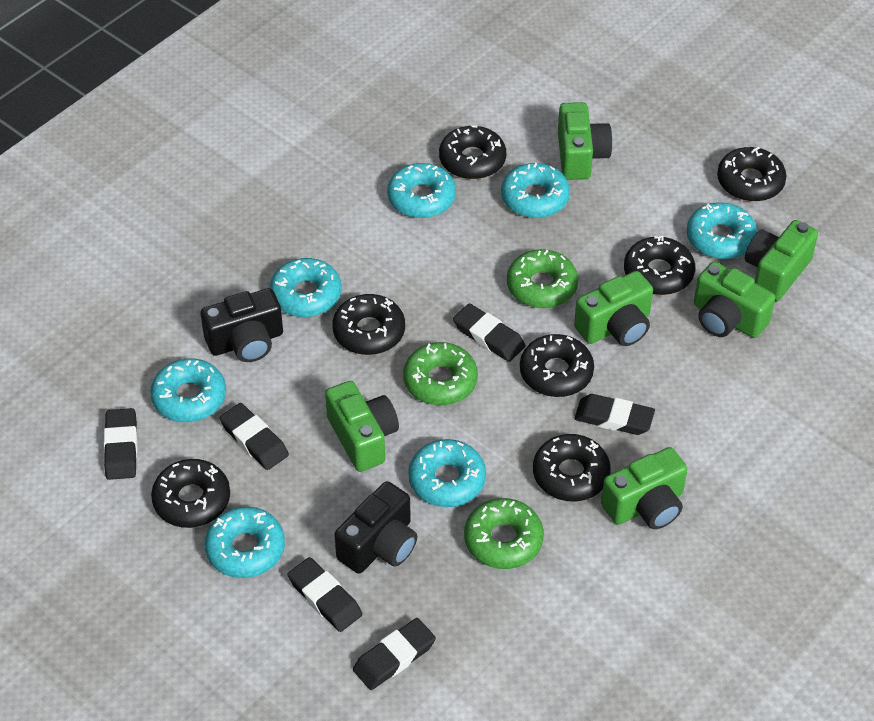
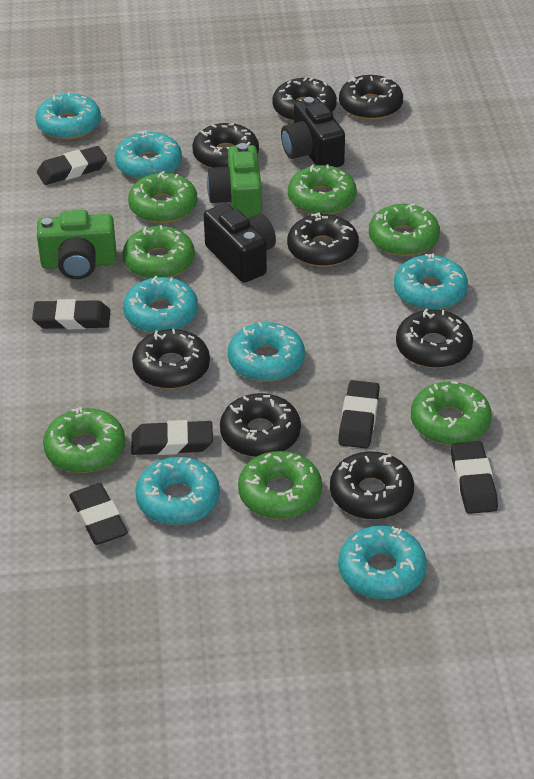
black donut: [151,459,230,528] [332,294,405,355] [439,125,506,179] [520,334,594,397] [533,434,610,502] [624,236,695,295] [717,147,786,202] = 7 -> [132,329,210,389] [192,123,259,168] [220,393,301,457] [272,77,337,122] [287,212,359,267] [330,451,414,520] [339,75,403,120] [396,309,473,368] = 8
green camera: [325,381,399,472] [558,102,613,180] [574,271,653,346] [601,447,687,529] [694,261,775,338] [745,220,818,302] = 6 -> [37,210,116,279] [207,143,262,218] = 2
green donut: [403,342,478,405] [464,498,544,569] [507,249,578,308] = 3 -> [43,407,125,473] [122,225,195,279] [128,171,198,223] [238,451,322,519] [288,165,357,214] [369,203,440,256] [411,381,492,445] = 7

